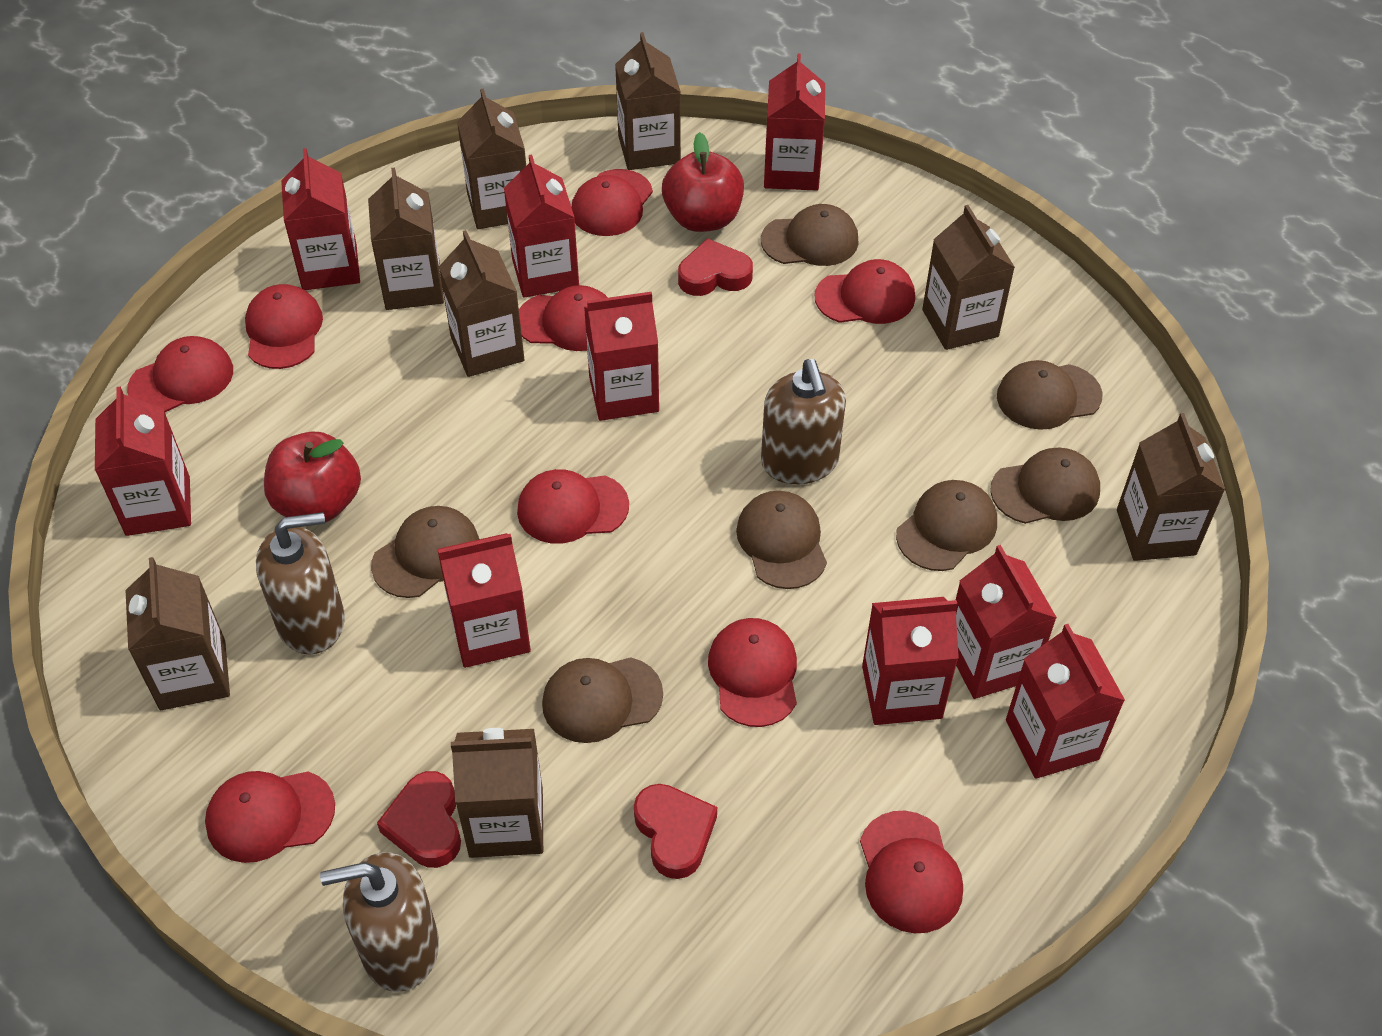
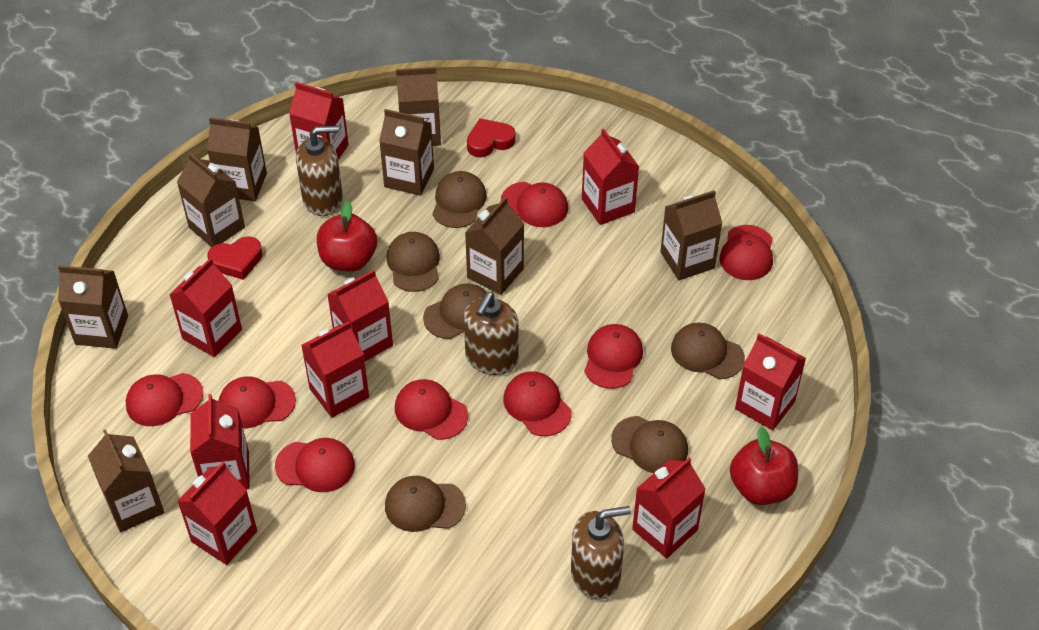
brown cap: [371,506,479,598] [542,657,663,743] [736,491,827,589] [761,204,859,266] [896,480,997,571] [990,448,1100,524] [997,360,1102,430] = 7 -> [385,476,466,532] [386,232,440,292] [423,283,486,339] [432,171,487,228] [611,416,688,473] [671,323,745,379] = 6
red cap: [127,336,233,412] [205,771,335,863] [245,284,323,369] [517,469,629,544] [519,285,608,351] [571,169,653,236] [708,618,797,727] [815,259,915,324] [860,811,963,933] = 9 -> [126,373,203,426] [219,376,296,429] [275,438,355,492] [395,379,468,440] [501,182,568,227] [503,371,572,436] [584,324,643,389] [719,225,773,280] = 8
red heart: [377,771,461,868] [634,784,717,879] [678,238,753,296] = 3 -> [207,236,262,280] [467,118,515,158] = 2

